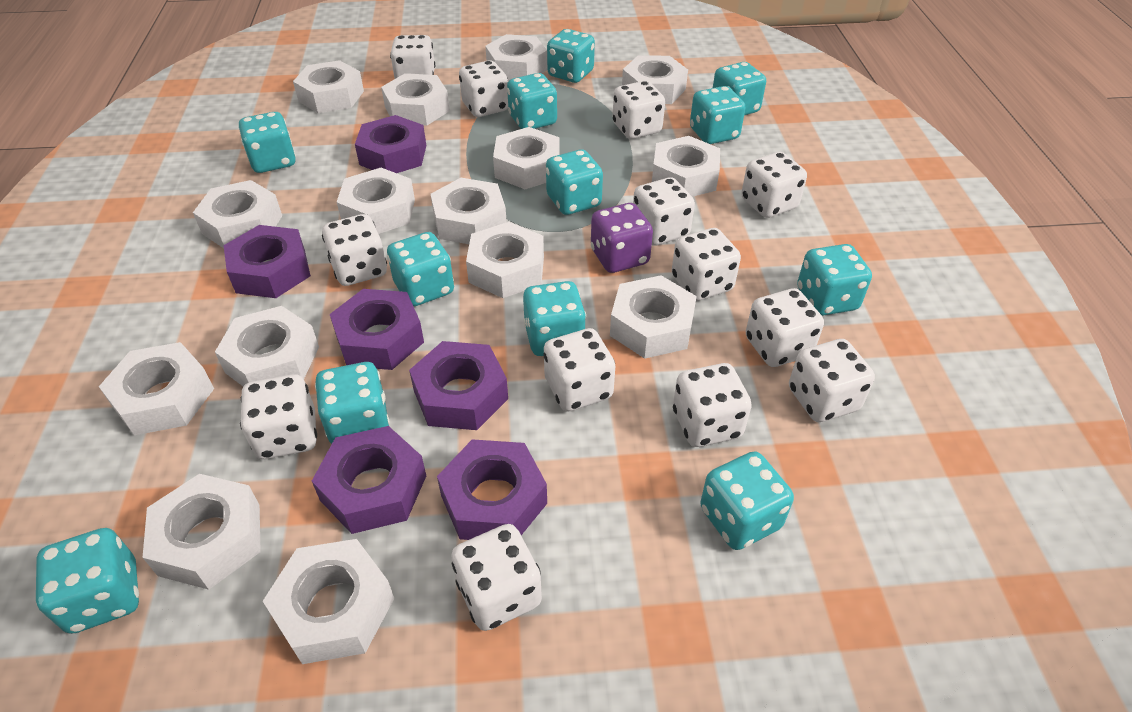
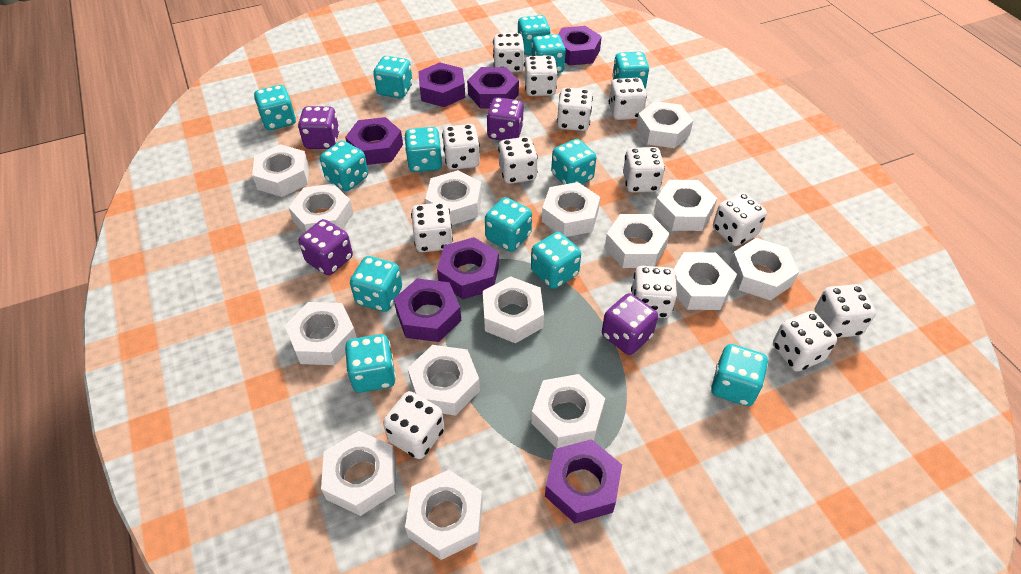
purple dice: [591,203,653,273] = 1 -> [298,106,340,149] [299,219,353,275] [486,97,524,141] [602,293,658,355] = 4
purple nut: [224,225,311,298] [312,426,426,534] [330,289,424,370] [355,115,426,173] [409,341,508,430] [437,439,547,540] = 6 -> [345,117,403,165] [394,279,461,342] [418,62,465,107] [437,237,499,299] [467,67,519,108] [545,439,622,523] [558,26,602,66] = 7
turquoise dice: [36,528,139,634] [239,112,296,173] [315,362,390,444] [387,232,454,306] [507,73,557,129] [523,281,586,356] [546,149,603,215] [547,29,595,83] [690,86,745,144] [700,451,794,550] [713,62,766,115] [797,244,872,316] = 12 -> [254,85,296,130] [320,141,368,191] [345,334,396,393] [350,256,402,312] [373,56,413,98] [404,127,442,172] [485,197,532,252] [518,15,551,55] [531,34,566,73] [531,232,581,289] [551,139,596,185] [612,52,649,88] [711,344,768,406] = 13

